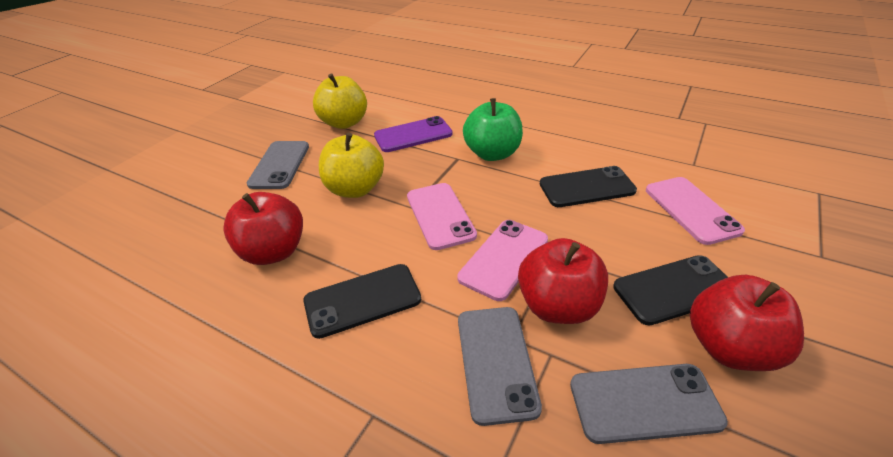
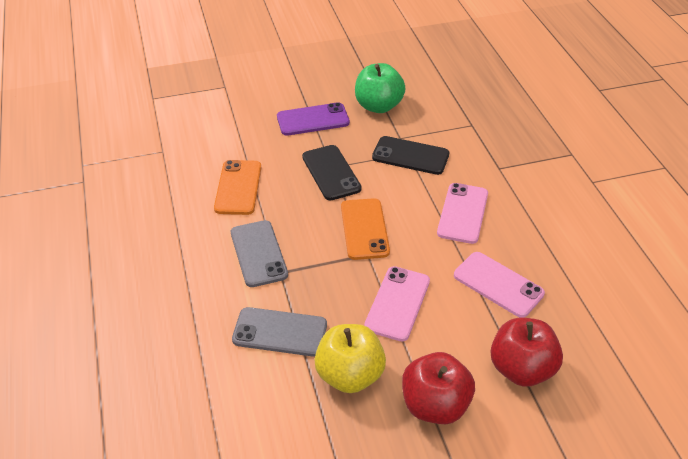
black phone: [303,264,421,339] [540,166,637,207] [613,255,728,325] = 3 -> [302,145,362,200] [372,136,449,175] = 2
grey phone: [247,141,309,189] [458,307,542,426] [570,364,728,444] = 3 -> [231,220,288,287] [232,307,327,356] = 2
orange phone: none = 0 -> [214,160,261,215] [341,198,390,260] = 2
red apple: [223,192,303,265] [518,238,608,324] [690,275,804,371] = 3 -> [402,352,475,424] [490,318,563,387] = 2
yellow apple: [313,73,367,129] [319,133,384,198] = 2 -> [314,324,386,393] = 1

